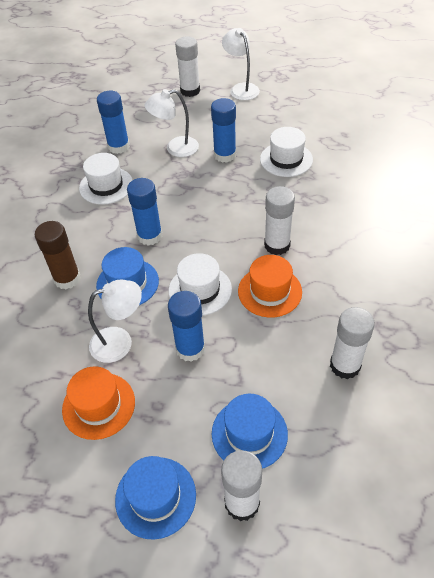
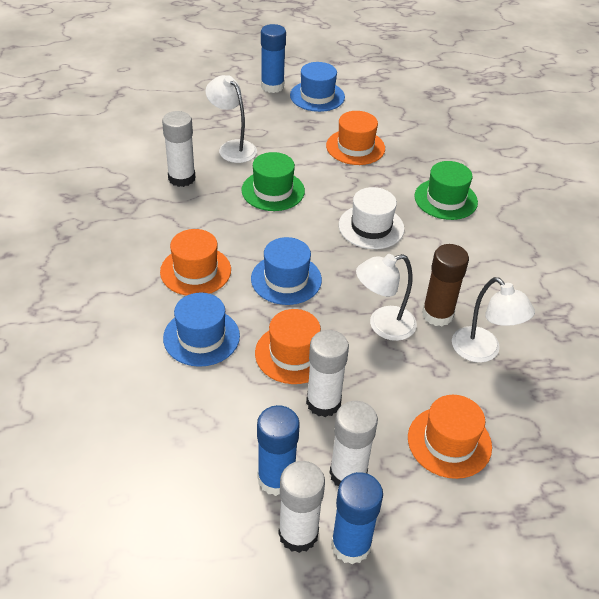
blue glue stick: [97,91,130,154] [127,178,162,245] [168,291,205,362] [211,98,236,163] = 4 -> [257,405,300,496] [261,24,286,93] [331,472,383,564] = 3
green hat: none = 0 -> [241,152,305,211] [414,161,478,220] = 2
orange hat: [62,366,135,440] [238,255,302,318] = 2 -> [160,229,231,296] [255,309,321,384] [326,111,385,165] [408,395,492,479] = 4
white hat: [79,153,133,205] [169,253,232,316] [260,127,313,177] = 3 -> [339,187,404,249] = 1

